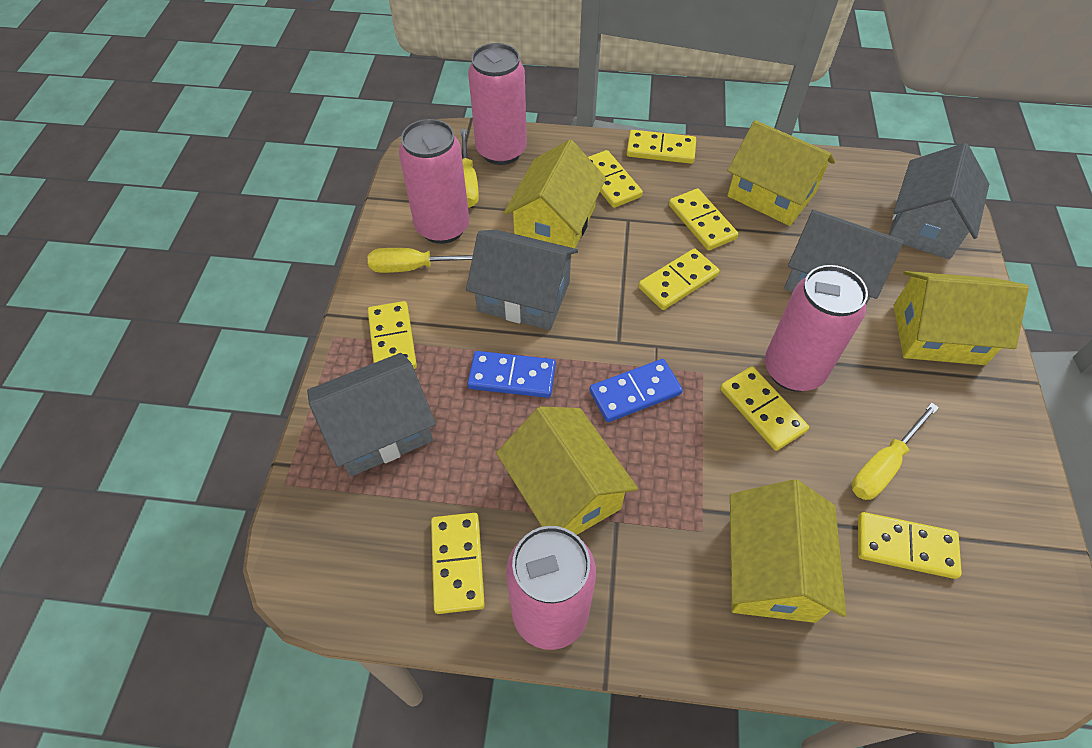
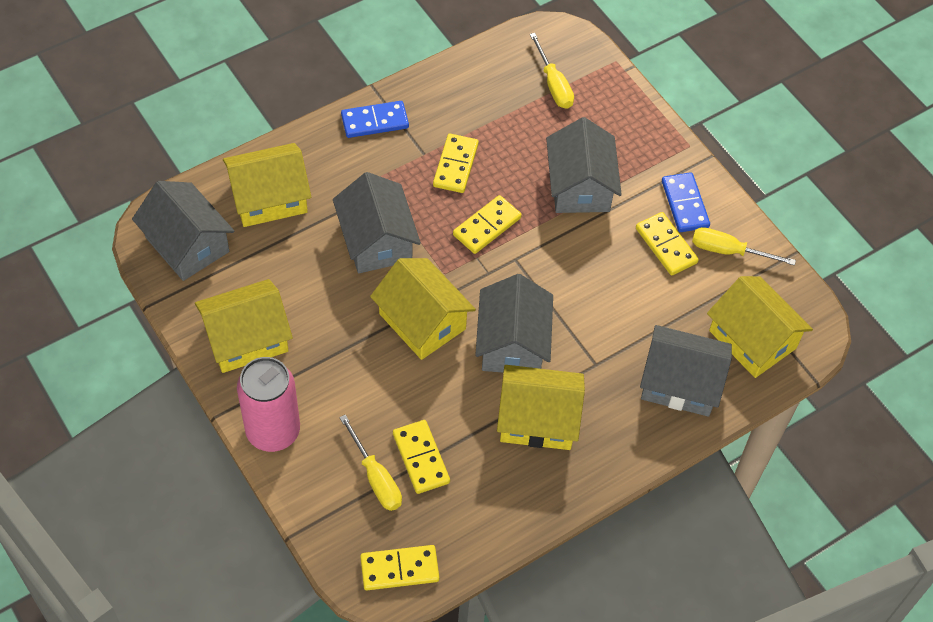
grey house: [307,353,436,477] [466,230,578,330] [784,210,904,304] [889,143,989,259] = 4 -> [132,181,234,281] [333,172,421,273] [475,274,553,373] [546,117,622,213] [640,325,732,417] = 5
pink can: [399,119,470,244] [468,43,527,165] [506,526,596,650] [765,265,868,392] = 4 -> [237,357,300,452] = 1
yellow domino: [368,301,417,369] [431,513,485,614] [588,150,643,208] [627,130,696,164] [638,248,719,310] [669,189,738,250] [720,367,809,451] [858,512,962,579] = 8 -> [360,545,439,590] [393,420,450,494] [433,134,479,193] [453,195,522,254] [636,212,699,275] = 5

